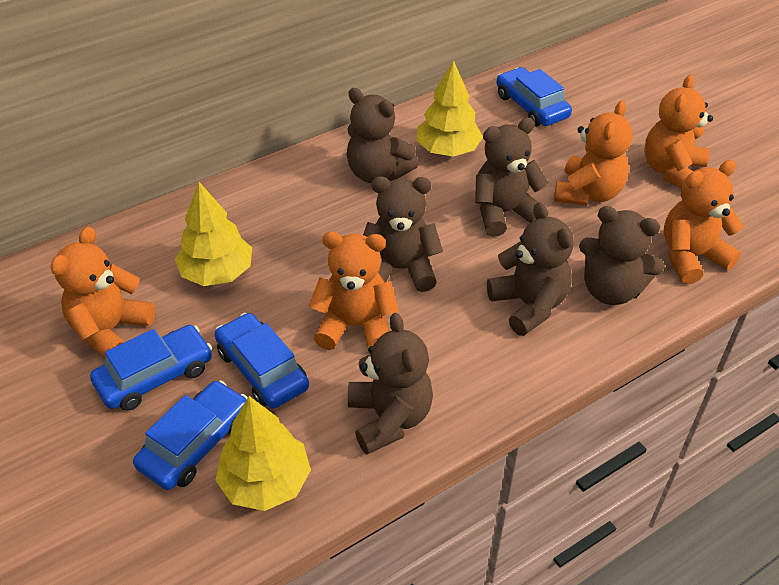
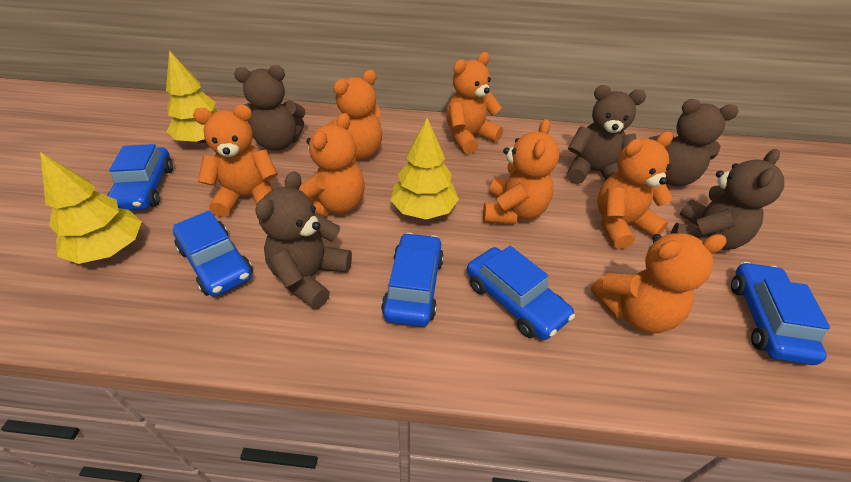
blue car: [90,325,213,411] [133,380,248,490] [215,313,309,409] [496,67,572,127] = 4 -> [107,144,173,211] [173,210,253,297] [381,233,444,327] [467,246,575,340] [731,262,830,365] = 5
brown teddy bear: [347,88,419,183] [348,313,433,454] [363,176,443,292] [475,118,549,237] [487,202,574,336] [579,206,665,305] = 6 -> [234,65,305,151] [256,171,352,309] [567,85,646,184] [649,99,738,187] [671,149,784,250] = 5
orange teddy bear: [51,227,155,357] [309,232,399,350] [554,101,633,206] [644,75,713,188] [664,160,744,284] = 5 -> [193,105,278,217] [298,113,365,217] [327,70,382,159] [446,52,503,154] [483,119,559,224] [591,233,727,333] [597,132,673,249] = 7

